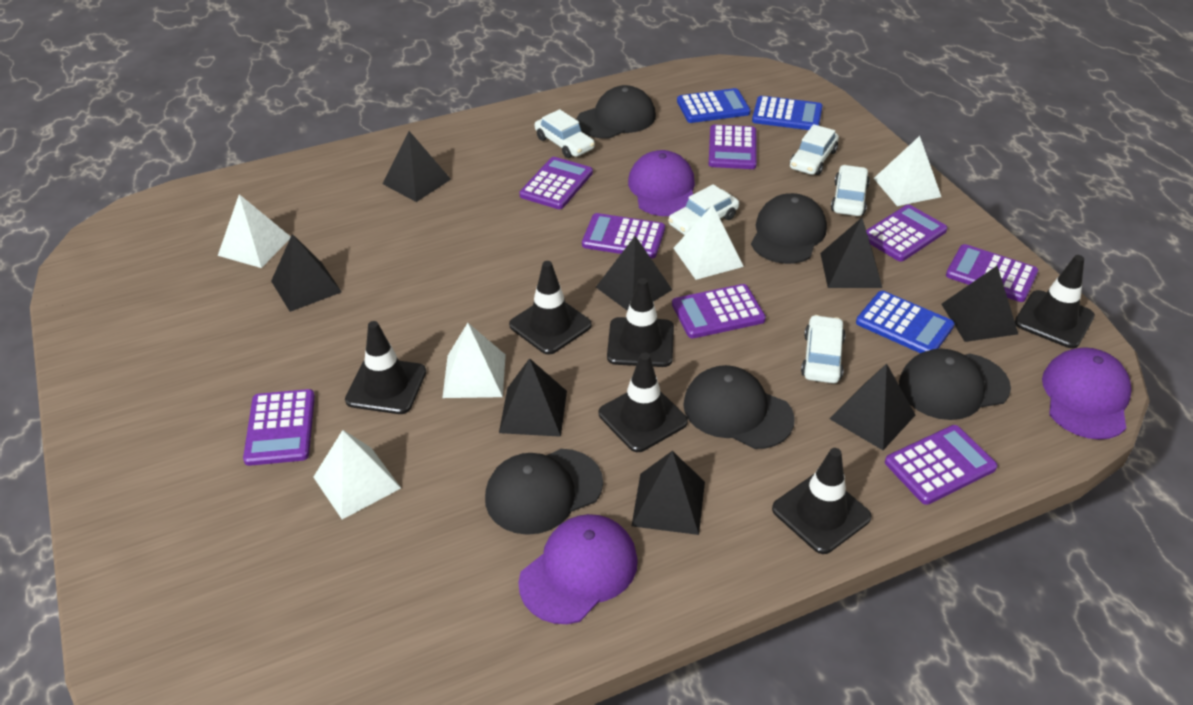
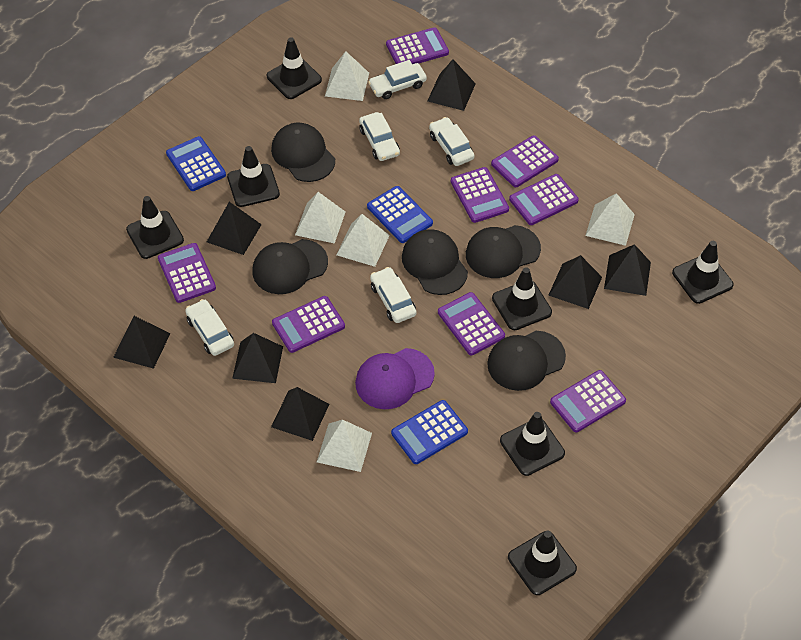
black pyramid: [271,234,342,312] [383,131,451,202] [499,358,567,437] [596,236,672,311] [632,451,705,535] [820,218,882,288] [830,364,915,450] [941,266,1018,342] = 8 -> [113,316,170,369] [207,202,262,255] [232,333,283,383] [271,387,329,441] [428,59,476,111] [548,255,602,309] [604,244,651,296] = 7
black traffic cone: [345,321,426,414] [509,261,592,355] [599,352,688,452] [607,278,674,367] [772,448,872,554] [1015,255,1095,348] = 6 -> [126,196,184,259] [227,146,280,207] [267,37,322,99] [492,267,552,330] [500,412,565,476] [508,530,577,595] [672,241,734,304] = 7
purple cap: [518,514,638,624] [628,150,695,216] [1042,347,1132,440] = 3 -> [355,348,435,409] = 1

